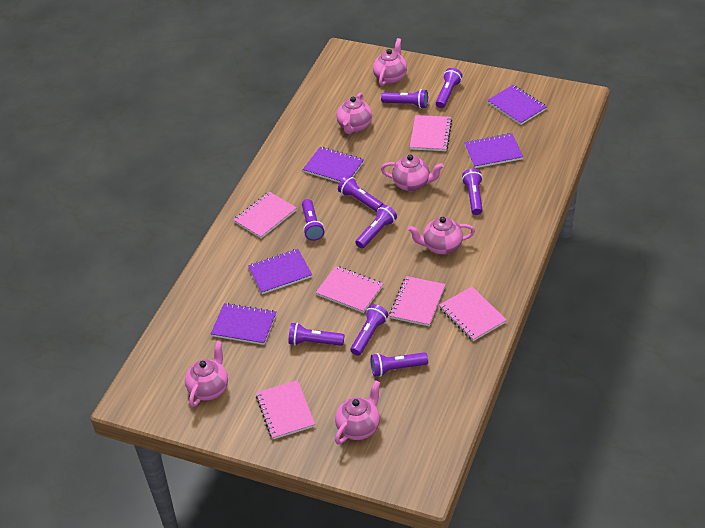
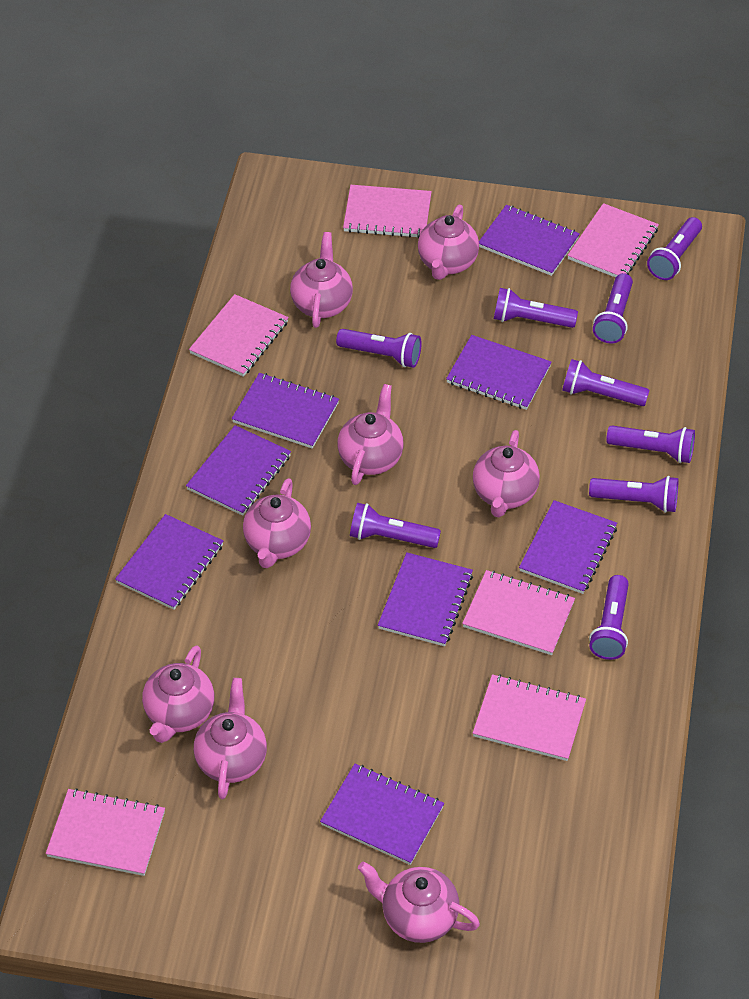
pink teapot: [185,341,228,407] [335,381,381,444] [337,93,372,134] [373,38,407,86] [381,154,444,191] [408,217,475,255] = 6 -> [142,645,214,743] [194,678,267,799] [243,478,311,568] [290,232,353,328] [337,384,404,485] [358,862,480,943] [418,205,479,280] [473,430,540,517] = 8
purple notebook: [211,303,277,345] [248,249,312,294] [303,147,364,183] [464,133,523,168] [487,85,547,125] = 5 -> [115,514,223,610] [186,425,291,516] [232,373,339,449] [320,764,444,865] [378,552,473,646] [446,335,551,410] [479,205,580,276] [519,500,617,594] = 8

